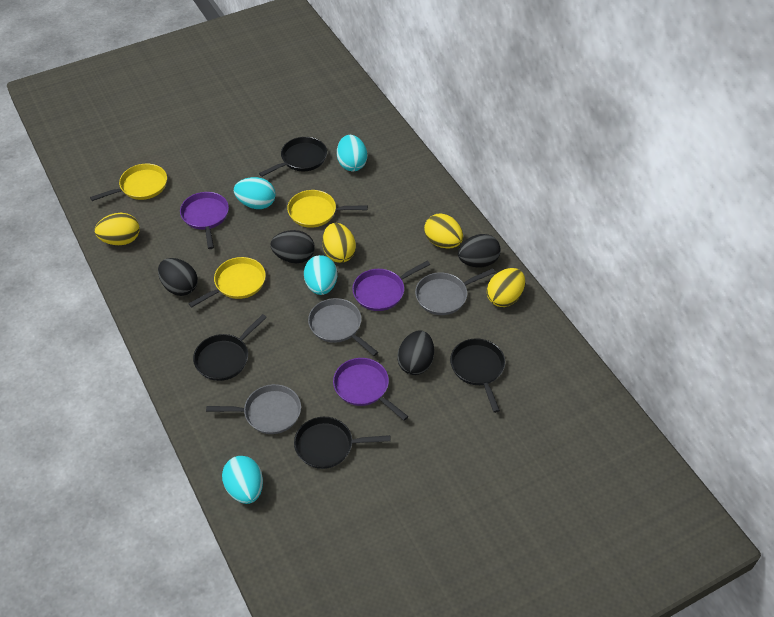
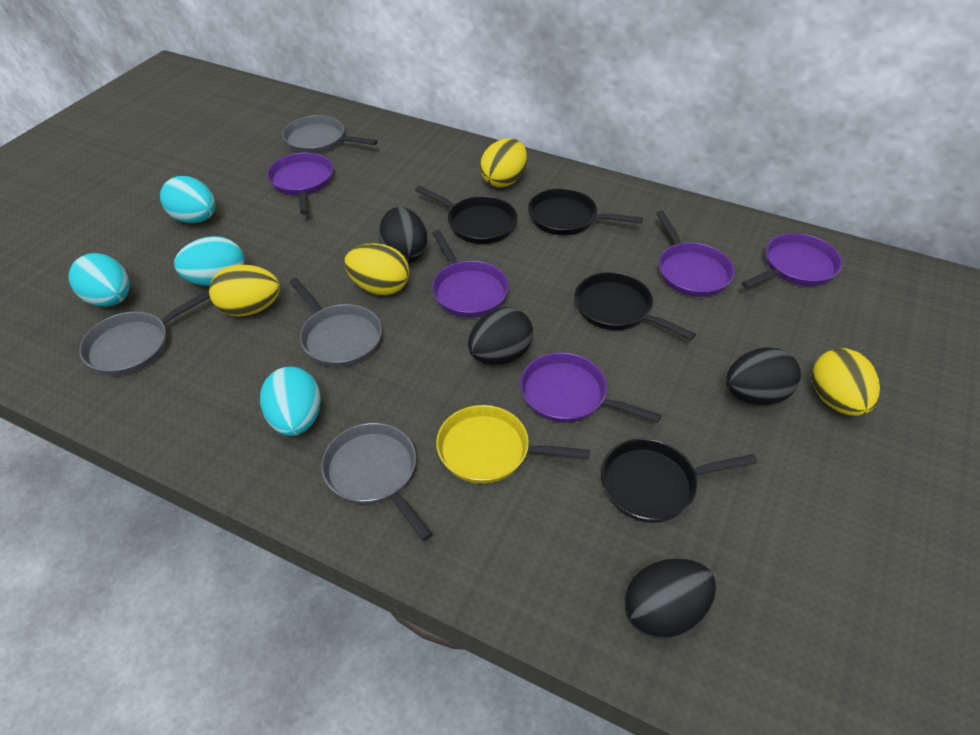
grey pan: [206,384,301,434] [308,298,378,356] [415,268,495,315] = 3 -> [79,291,210,376] [282,115,378,154] [289,278,382,367] [321,423,432,541] = 4
purple pan: [180,192,229,249] [333,358,409,421] [352,261,430,311] = 3 -> [267,153,333,215] [432,230,509,317] [520,352,661,423] [656,211,735,297] [742,233,842,289] = 5
yellow pan: [90,164,167,201] [188,257,266,308] [287,190,368,228] = 3 -> [436,405,590,484] = 1

